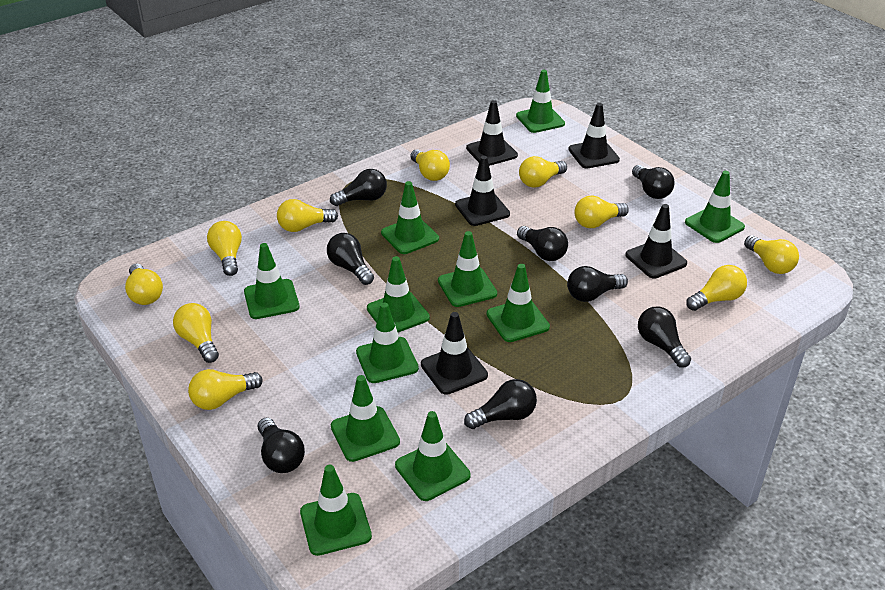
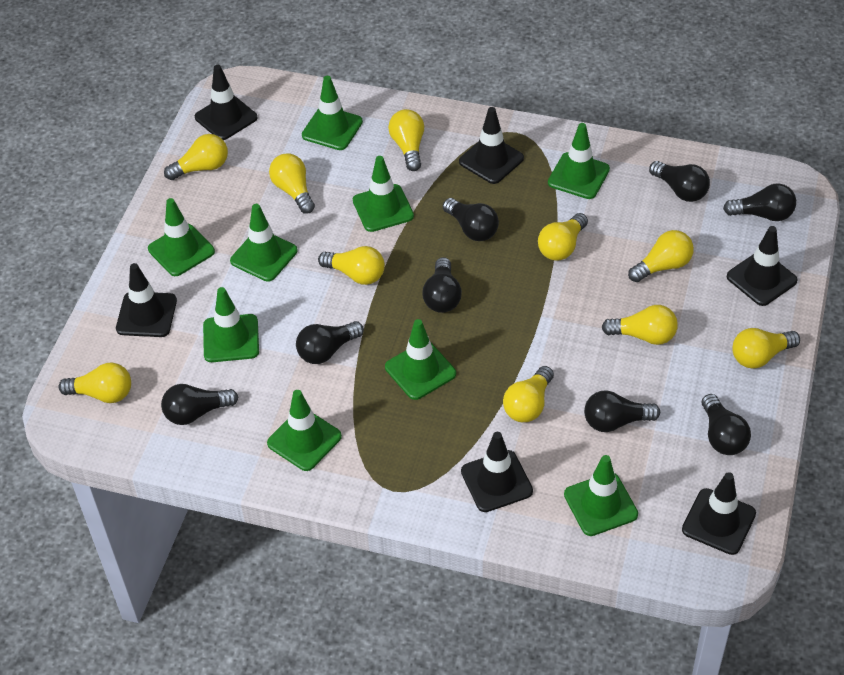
black traffic cone: [421,312,488,395] [455,156,510,226] [466,100,518,166] [568,103,620,168] [625,204,687,279] = 5 -> [116,263,177,337] [195,65,257,140] [459,107,524,184] [461,432,533,512] [682,472,756,555] [727,226,798,306] = 6
green traffic cone: [244,243,300,319] [300,465,372,556] [331,375,400,462] [356,302,419,383] [367,256,430,333] [381,181,439,254] [395,411,471,501] [438,231,497,307] [487,264,550,342] [516,70,565,133] [685,171,745,243] = 11 -> [148,198,215,276] [203,287,259,362] [230,204,298,282] [267,390,342,471] [302,76,363,150] [353,156,414,232] [385,319,456,400] [548,123,610,199] [564,455,638,536] = 9

